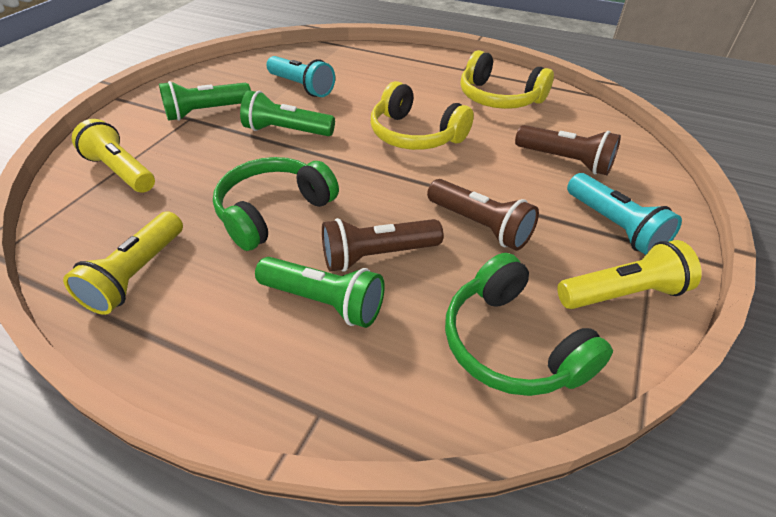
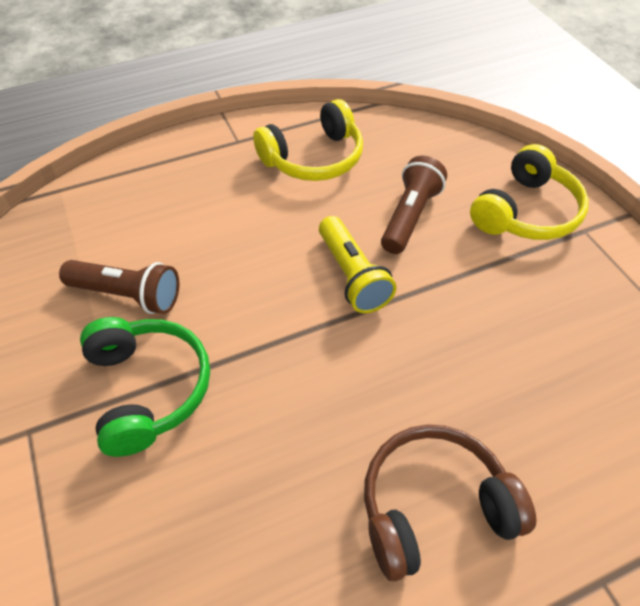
brown flashlight: [322,218,443,272] [427,179,539,251] [515,125,621,175] = 3 -> [59,260,179,314] [381,156,447,254] = 2
brown headphones: none = 0 -> [364,424,537,581] = 1
green flashlight: [159,81,251,121] [240,90,335,136] [255,257,385,328] = 3 -> none = 0
green headphones: [213,157,339,251] [445,253,613,396] = 2 -> [80,317,210,457] = 1
turquoise flashlight: [266,56,335,97] [567,173,682,255] = 2 -> none = 0
yellow flashlight: [63,211,183,315] [72,119,155,192] [557,240,702,309] = 3 -> [319,216,397,313] = 1

